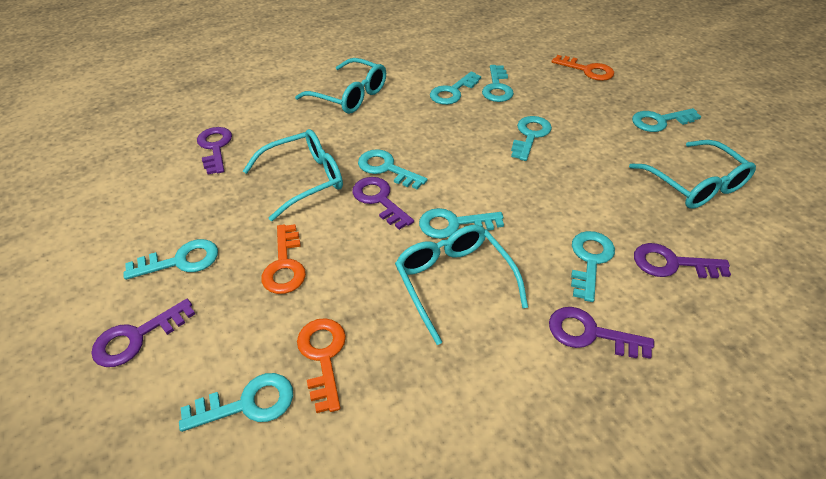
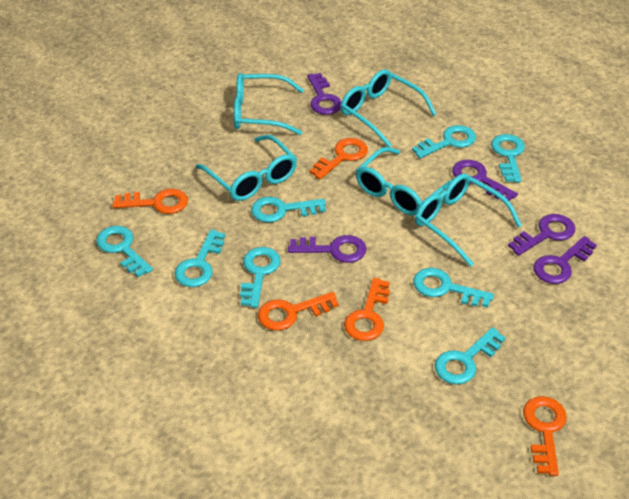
orange key: [261,224,306,294] [297,318,346,413] [552,55,614,81] = 3 -> [113,189,188,214] [258,292,339,331] [309,138,368,180] [344,278,390,341] [523,396,567,476] = 5
turquoise glasses: [243,129,343,221] [295,58,386,114] [395,225,528,345] [629,140,756,209] = 4 -> [196,135,297,201] [234,73,304,135] [341,69,437,147] [356,147,452,216] [415,173,522,267] = 5
turquoise key: [123,239,218,280] [179,373,293,432] [358,149,428,189] [419,208,504,239] [430,71,481,105] [482,65,514,102] [511,116,552,161] [571,231,615,302] [632,108,701,132] = 9 -> [96,226,153,277] [175,230,225,287] [240,247,281,308] [251,197,326,223] [412,125,476,158] [413,268,494,308] [435,327,506,384] [491,134,525,183] = 8

